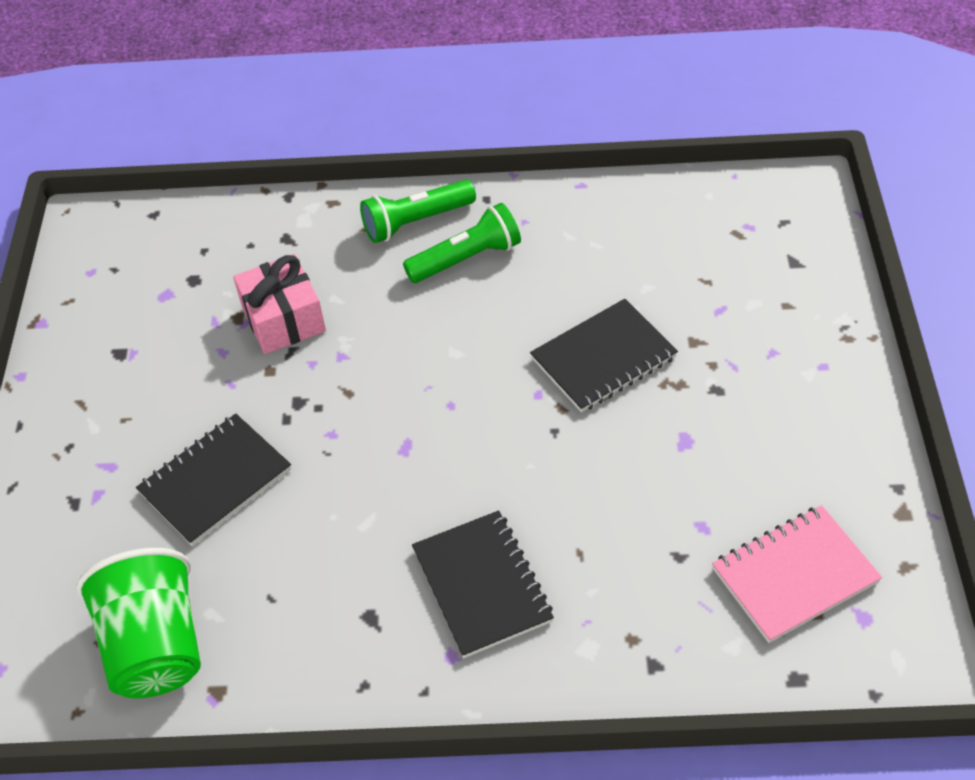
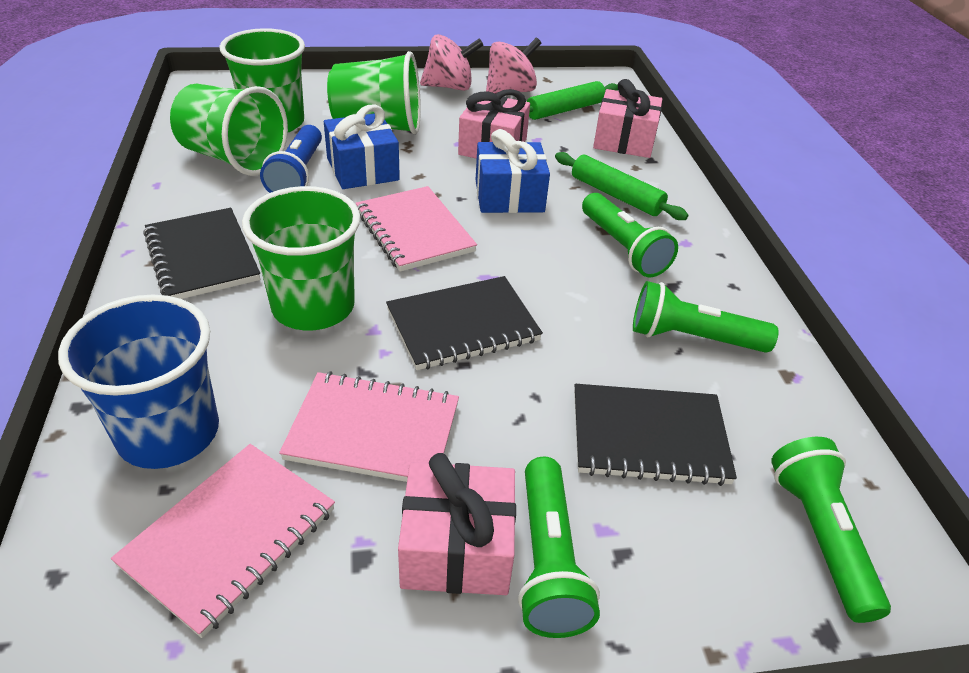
blue cup: none = 0 -> [58,295,219,469] = 1
blue flashlight: none = 0 -> [260,125,322,193] = 1
blue gift: none = 0 -> [324,105,400,189] [476,129,550,213] = 2
green cup: [76,548,201,699] = 1 -> [170,84,288,176] [220,28,305,132] [242,186,360,330] [327,51,421,134] = 4
green flashlight: [360,180,476,243] [403,203,521,283] = 2 -> [518,457,600,638] [582,193,678,278] [633,281,779,353] [771,437,891,623] = 4
green rolling pin: none = 0 -> [527,81,618,120] [555,152,688,220] = 2
pink gift: [233,254,326,354] = 1 -> [398,453,516,595] [458,89,530,159] [593,79,662,158] = 3
pink notebook: [712,505,882,643] = 1 -> [111,444,335,638] [279,371,459,482] [356,186,477,272] = 3
pink spinning top: none = 0 -> [420,34,483,91] [486,37,541,94] = 2

